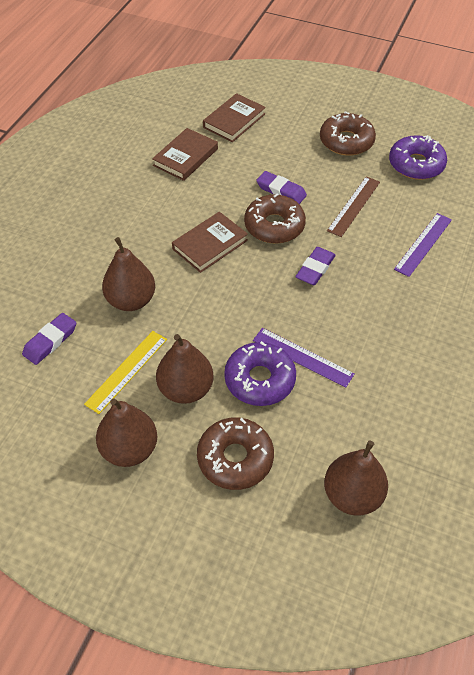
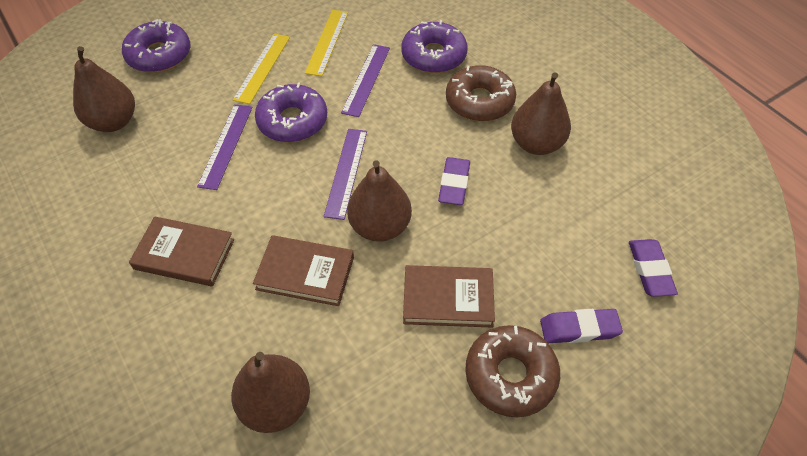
brown donut: [197,418,274,490] [244,193,306,244] [320,111,376,156] = 3 -> [446,65,516,121] [465,325,560,417] = 2
brown ruler: [327,176,380,237] = 1 -> none = 0
purple donut: [224,341,296,406] [389,135,447,180] = 2 -> [122,19,191,73] [255,83,327,142] [401,20,468,73] = 3
purple ruler: [253,328,355,388] [394,213,452,277] = 2 -> [197,104,253,190] [324,129,367,220] [341,44,390,117] = 3
yellow ruler: [84,331,167,414] = 1 -> [233,33,290,104] [305,10,348,76] = 2

